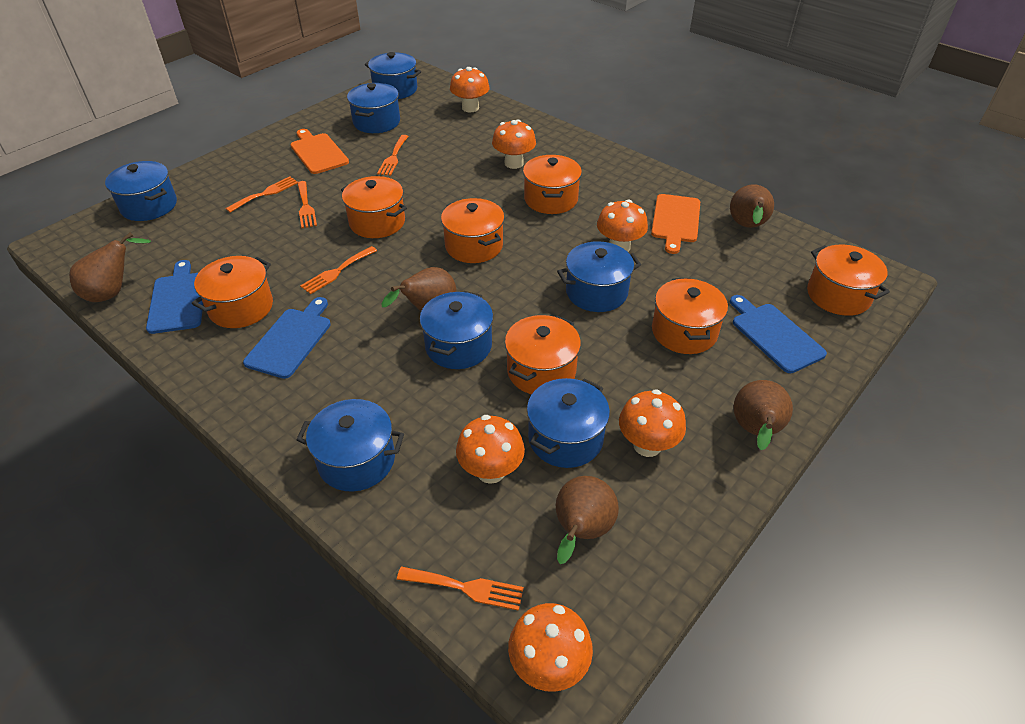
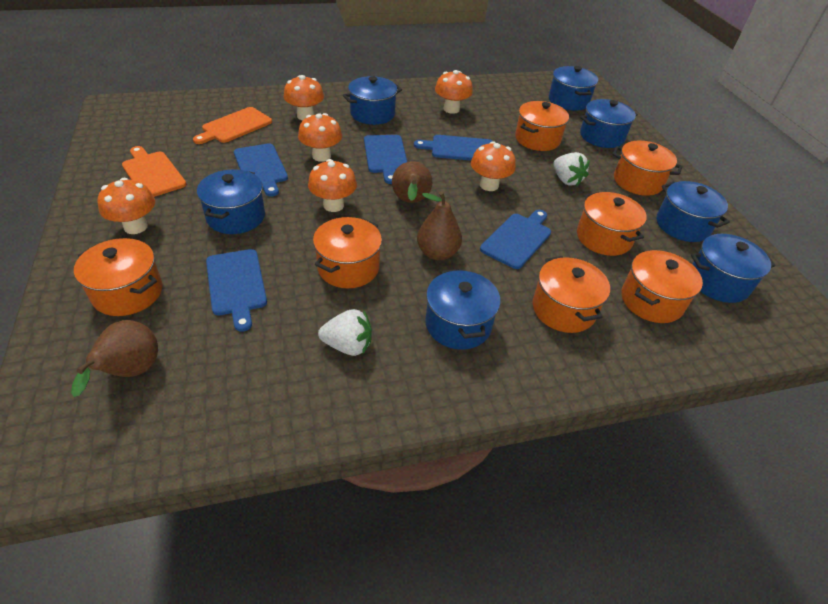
blue cutting board: [146,260,203,334] [243,297,331,379] [730,295,827,373] = 3 -> [206,249,267,332] [234,143,288,197] [364,135,407,184] [414,135,492,161] [480,210,551,269] = 5
brown pear: [69,232,151,302] [381,267,457,311] [556,476,619,564] [730,184,774,228] [733,380,793,450] = 5 -> [71,320,158,397] [392,161,432,203] [417,191,462,260] = 3
orange fork: [225,177,298,213] [297,181,317,228] [300,246,377,294] [377,135,409,176] [397,566,524,611] = 5 -> none = 0
white strawberry: none = 0 -> [318,309,372,356] [553,152,590,186] = 2

